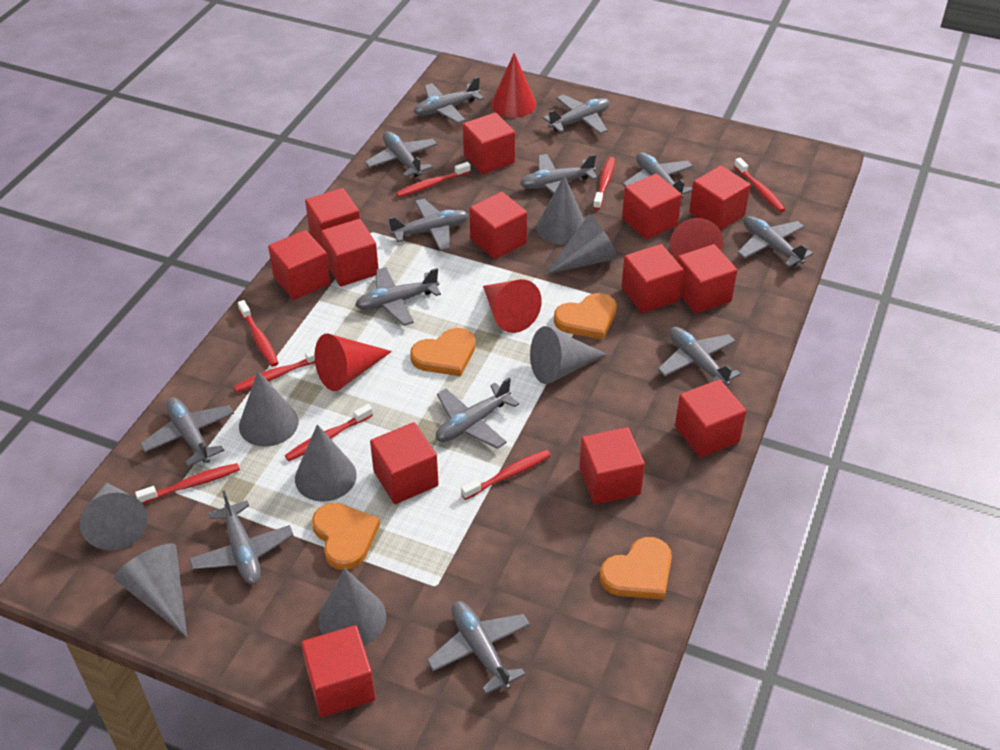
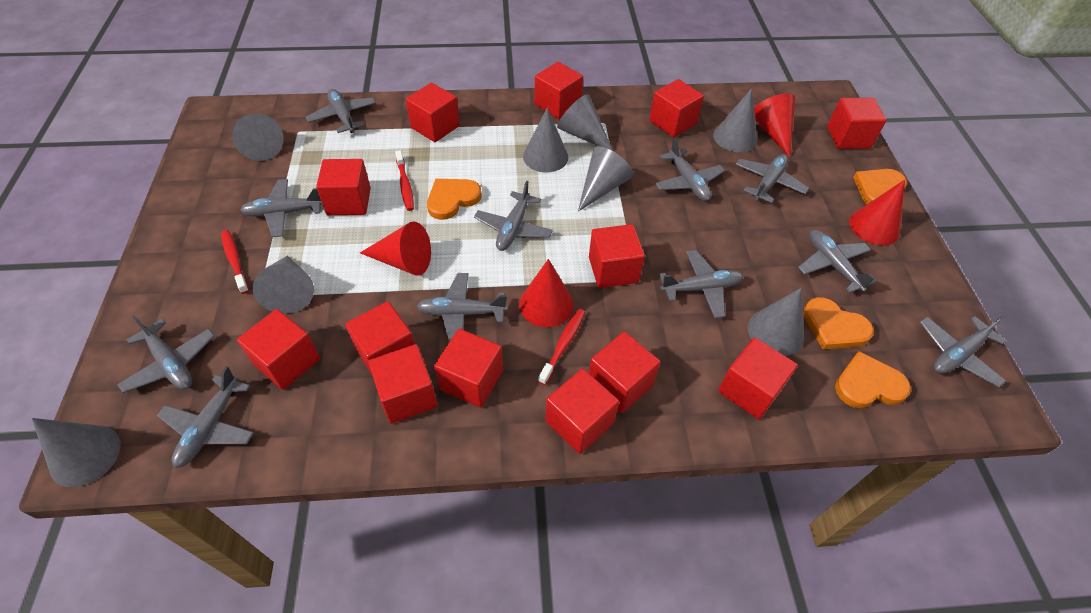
grey plane: [140,397,234,467] [189,490,294,585] [355,267,441,326] [365,131,437,177] [388,199,469,251] [414,77,484,124] [427,601,530,694] [436,377,519,449] [520,154,598,194] [543,95,610,134] [622,152,693,199] [657,327,741,386] [737,216,813,267] = 13 -> [117,315,215,393] [157,366,254,468] [240,179,322,237] [306,89,376,133] [417,273,508,342] [474,181,553,251] [655,138,725,201] [659,250,744,319] [735,154,809,203] [798,230,877,293] [920,315,1006,387] = 11
red toothbrush: [135,463,240,504] [234,349,315,393] [238,300,279,367] [285,404,373,461] [396,162,471,197] [461,449,551,500] [593,157,615,210] [734,158,785,212] = 8 -> [221,230,249,294] [395,150,414,211] [538,309,585,385] = 3

